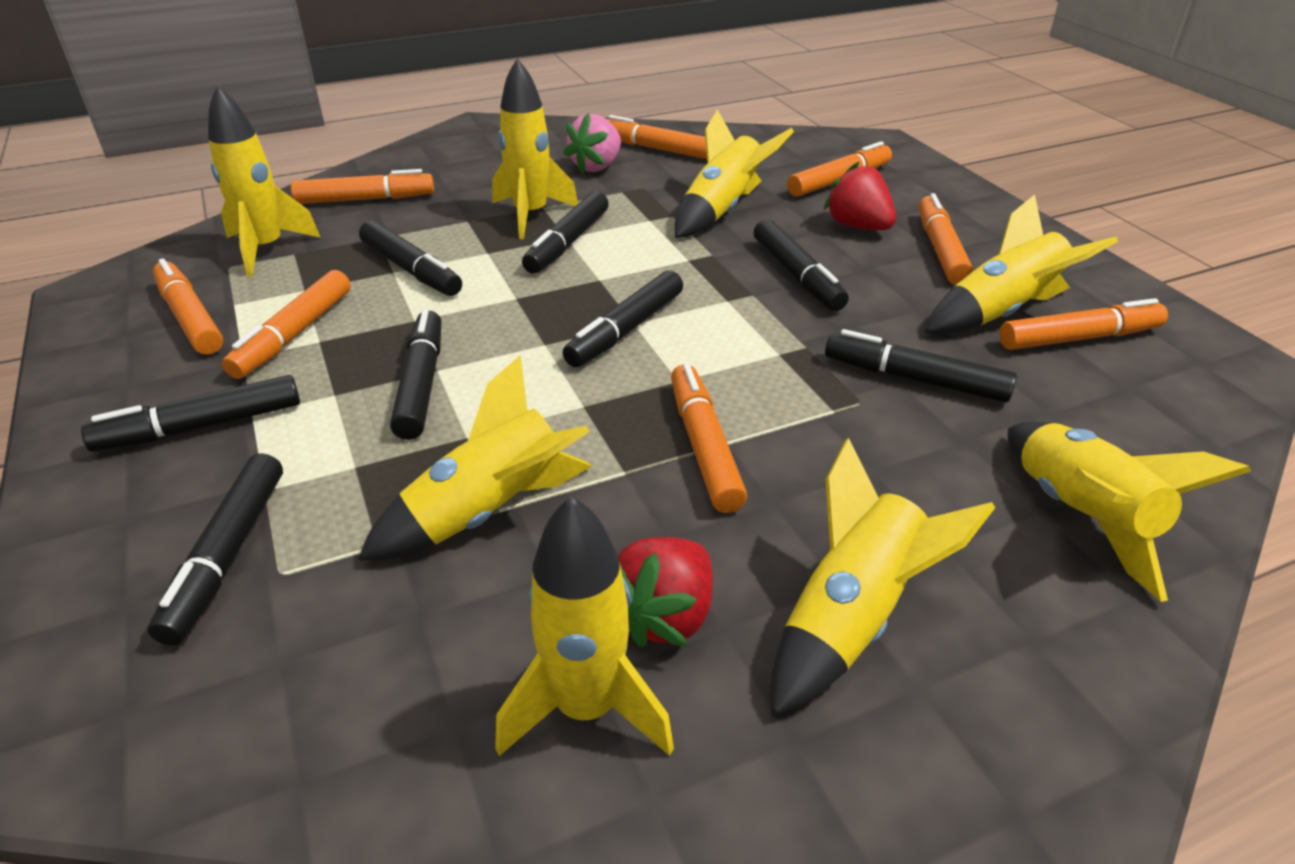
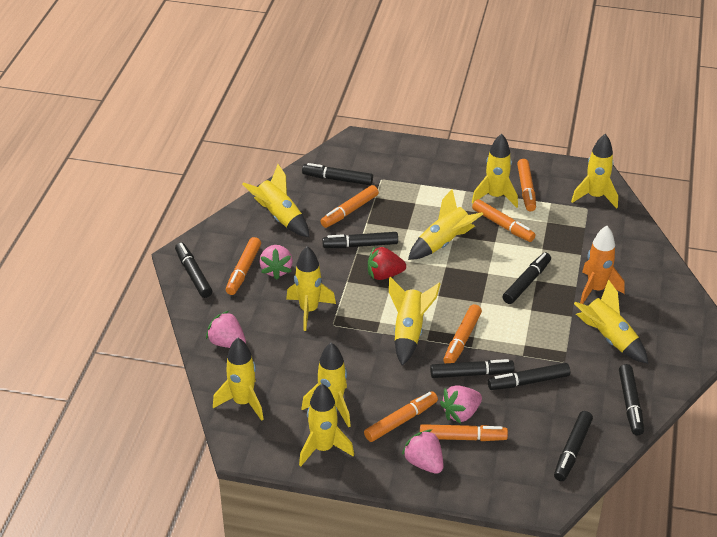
orange marker: [153,258,223,355] [222,270,351,379] [291,169,434,204] [607,115,707,159] [671,364,747,513] [787,141,892,197] [918,193,974,285] [999,298,1168,350] = 8 -> [226,237,261,295] [320,185,379,228] [364,391,438,442] [420,424,508,441] [443,304,482,363] [472,199,536,242] [517,159,536,211] = 7
orange rocket: none = 0 -> [580,226,625,304] = 1
pink strawberry: [563,113,621,174] = 1 -> [206,311,246,348] [259,245,293,280] [402,429,443,474] [440,385,482,423] = 4
red strawberry: [618,537,713,647] [824,162,896,230] = 2 -> [368,246,406,280] = 1
yellow rocket: [208,85,320,277] [358,356,592,561] [492,58,578,239] [495,496,674,756] [675,109,794,238] [771,438,995,716] [925,194,1118,334] [1008,421,1251,602] = 8 -> [213,338,264,421] [242,164,309,237] [286,246,336,331] [299,384,354,466] [301,343,351,428] [389,277,440,366] [408,189,483,260] [472,134,518,208] [571,134,618,209] [574,279,648,364] = 10

